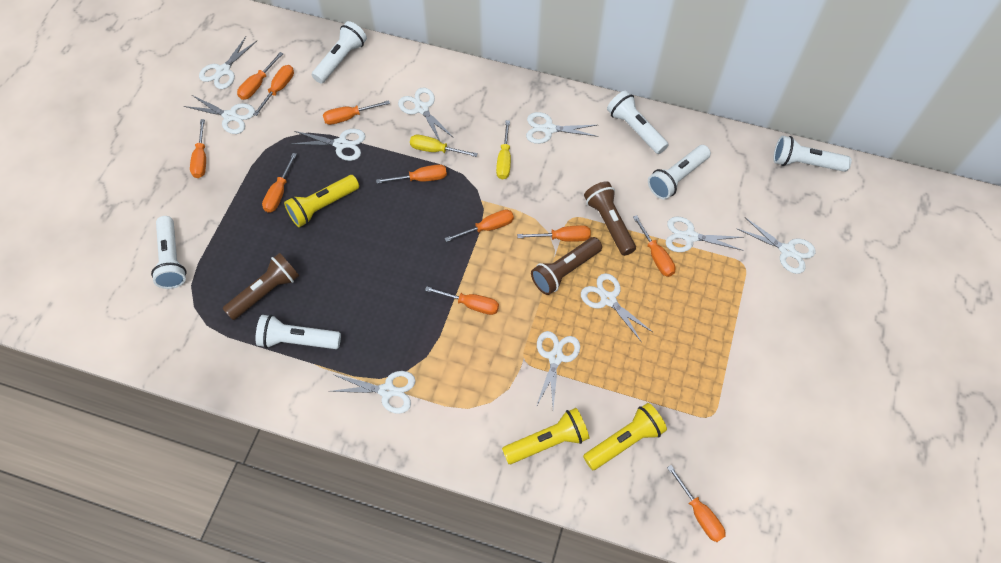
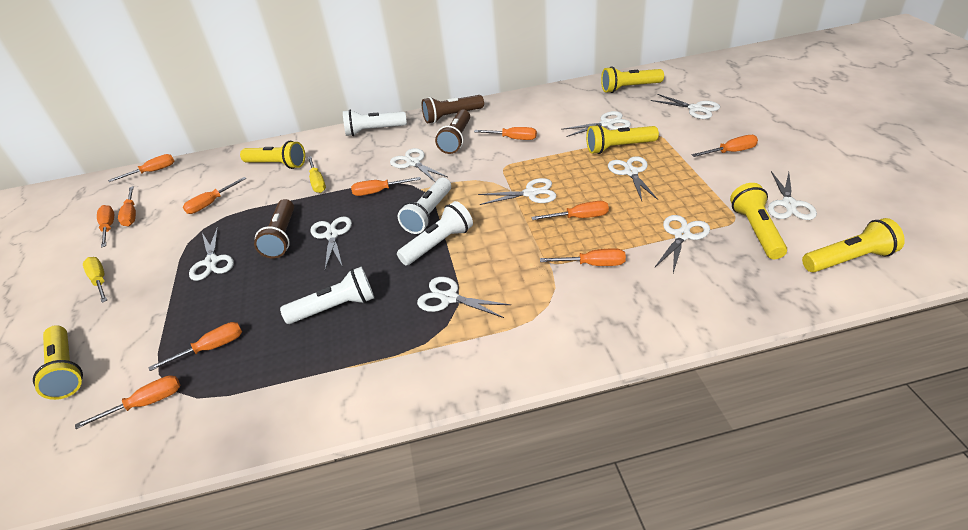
white flashlight: [151,216,186,289] [256,315,341,349] [312,21,367,84] [607,90,669,154] [648,145,711,200] [773,136,852,172] = 6 -> [280,266,374,324] [343,109,407,136] [397,201,473,266] [398,178,451,234] = 4
yellow flashlight: [284,175,359,227] [502,408,589,464] [583,403,667,470] = 3 -> [33,325,83,400] [240,141,305,169] [586,124,659,154] [601,66,664,93] [730,183,787,259] [802,218,905,272] = 6

